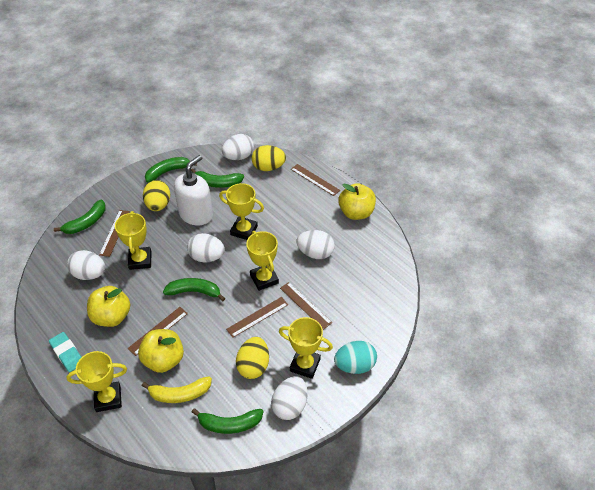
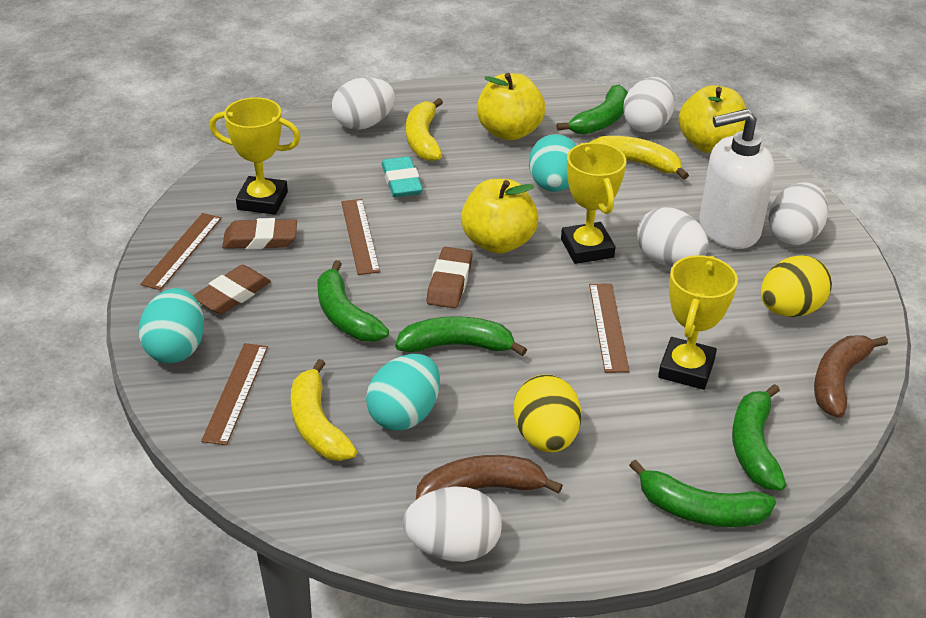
brown banana: none = 0 -> [416,455,563,500] [814,335,888,418] = 2
brown eraser: none = 0 -> [193,265,271,314] [222,218,297,249] [427,247,473,308] = 3
brown ruler: [99,210,130,257] [128,307,188,356] [226,297,288,338] [280,282,332,330] [291,164,340,196] = 5 -> [140,213,222,290] [201,343,268,445] [341,199,380,275] [589,284,630,373] = 4
turquoise egg: [334,341,377,374] = 1 -> [139,288,204,363] [366,354,440,431] [529,134,576,192] = 3
yellow banana: [142,376,212,403] = 1 -> [291,359,357,461] [406,98,443,161] [589,136,689,180] = 3
yellow egg: [143,180,170,211] [236,337,269,379] [252,145,286,171] = 3 -> [513,374,581,452] [761,255,832,317] = 2
yellow trophy: [66,351,127,412] [115,211,152,270] [219,183,264,240] [246,231,279,291] [279,317,333,379] = 5 -> [210,97,301,215] [561,142,626,264] [658,255,738,390] = 3

